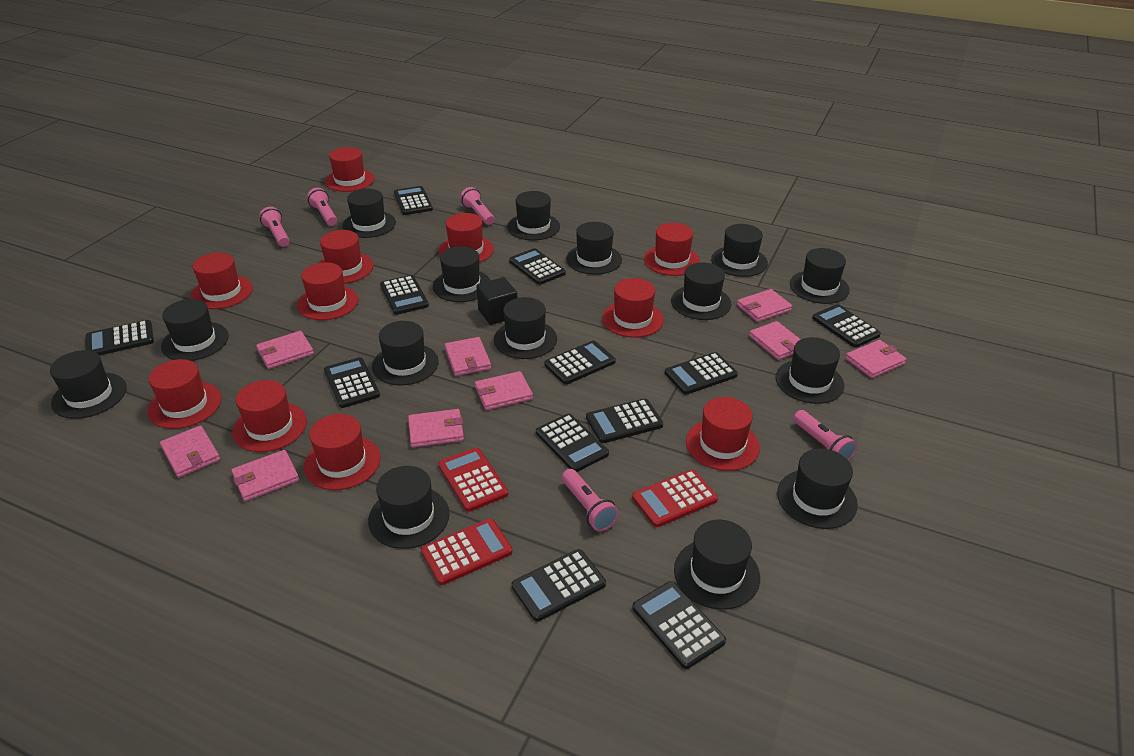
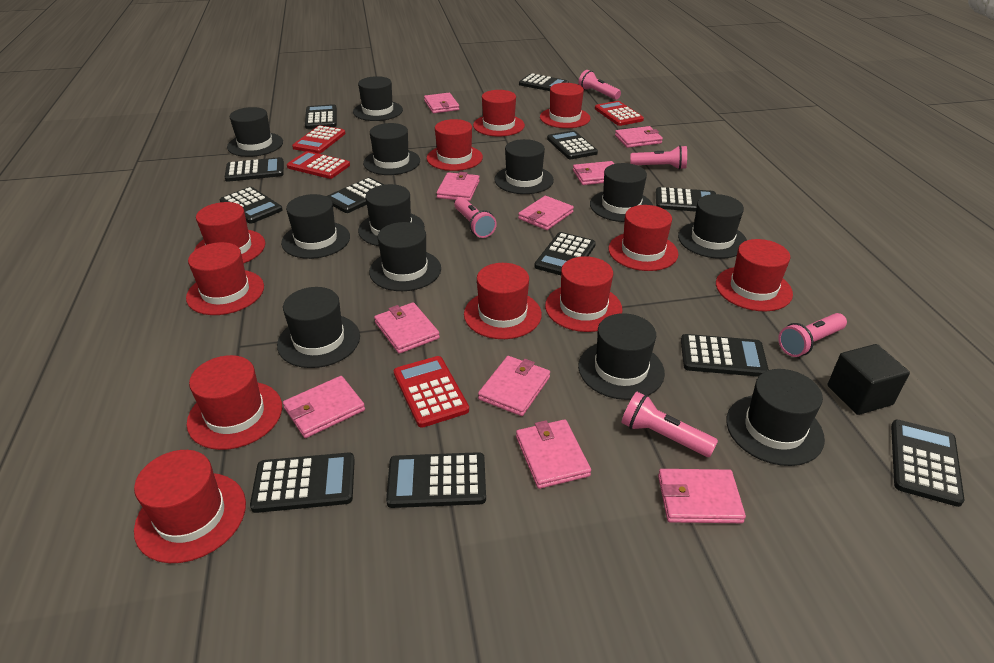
black hat: [50,350,127,419] [161,299,229,361] [342,189,396,238] [368,466,450,549] [372,321,439,385] [433,246,491,302] [494,297,557,359] [507,191,560,240] [566,222,622,275] [671,263,731,320] [674,520,760,610] [711,224,768,277] [775,337,844,404] [777,448,858,529] [790,248,850,304] = 15 -> [227,107,283,157] [277,287,360,368] [281,194,350,259] [353,76,403,121] [358,184,425,246] [363,123,420,175] [369,222,441,291] [494,139,554,194] [578,313,665,400] [590,163,653,222] [678,194,747,259] [726,369,825,466] = 12
pink wallet: [160,425,220,477] [231,450,299,501] [256,331,314,369] [408,409,464,447] [445,337,491,376] [475,371,533,410] [737,289,792,322] [749,321,801,360] [845,340,907,378] = 9 -> [283,376,365,438] [374,302,440,354] [424,93,459,113] [436,172,480,201] [478,356,550,416] [516,419,591,489] [518,196,574,230] [573,161,614,185] [615,126,663,148] [658,469,746,523] = 10
red calculator: [421,518,512,585] [438,447,508,512] [632,469,718,527] = 3 -> [287,151,350,179] [292,125,346,154] [393,356,469,428] [595,101,644,126] = 4

